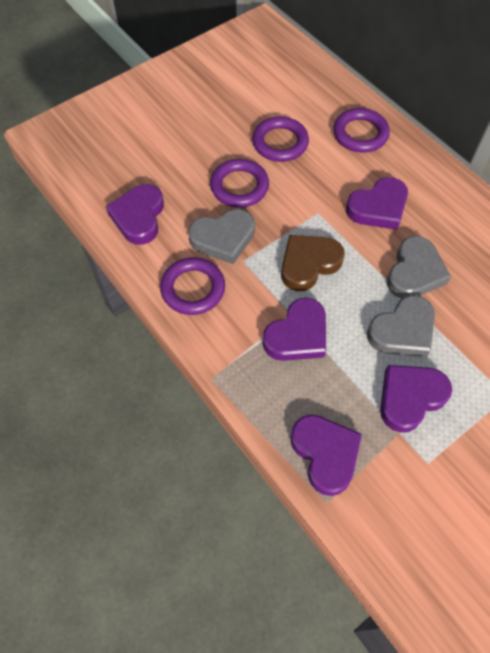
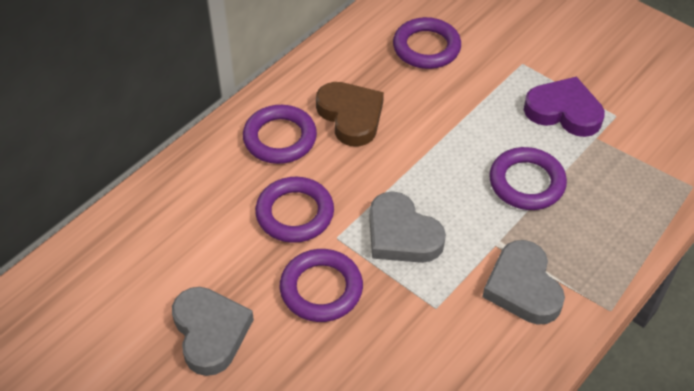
purple heart: [106,184,164,245] [263,297,326,361] [290,415,362,496] [346,177,408,230] [380,365,452,433] = 5 -> [524,77,605,137] = 1
purple ring: [160,257,225,315] [210,159,269,207] [252,116,309,162] [333,108,390,153] = 4 -> [243,105,317,164] [255,177,334,243] [280,249,363,322] [393,17,461,69] [489,147,567,210] = 5

